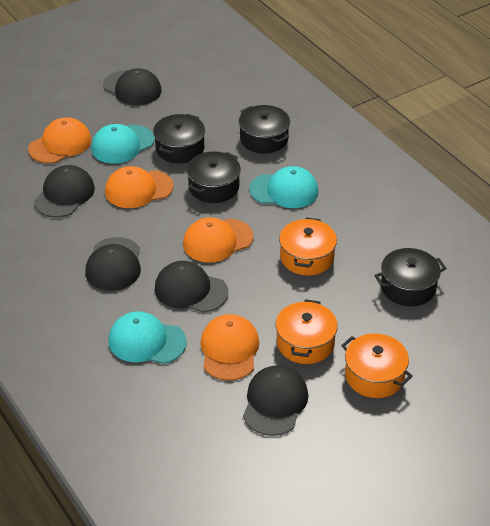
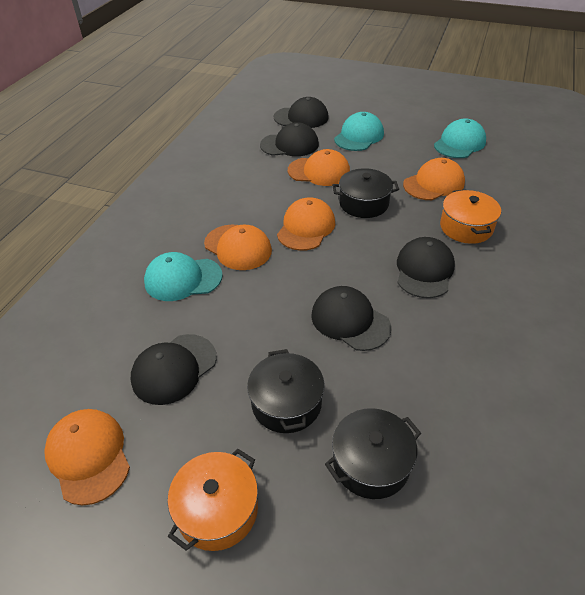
black pot: [153,114,205,163] [187,151,241,203] [239,105,290,154] [374,248,446,306] = 4 -> [247,349,325,433] [325,408,421,499] [332,168,399,218] = 3
orange cap: [28,117,91,164] [105,166,174,208] [183,217,253,263] [200,314,259,381] = 4 -> [44,409,130,506] [204,225,272,270] [277,197,335,251] [288,149,350,186] [403,158,465,200] = 5
orange pot: [275,299,338,364] [279,217,337,276] [341,333,413,398] = 3 -> [168,449,258,551] [440,190,501,244] = 2

